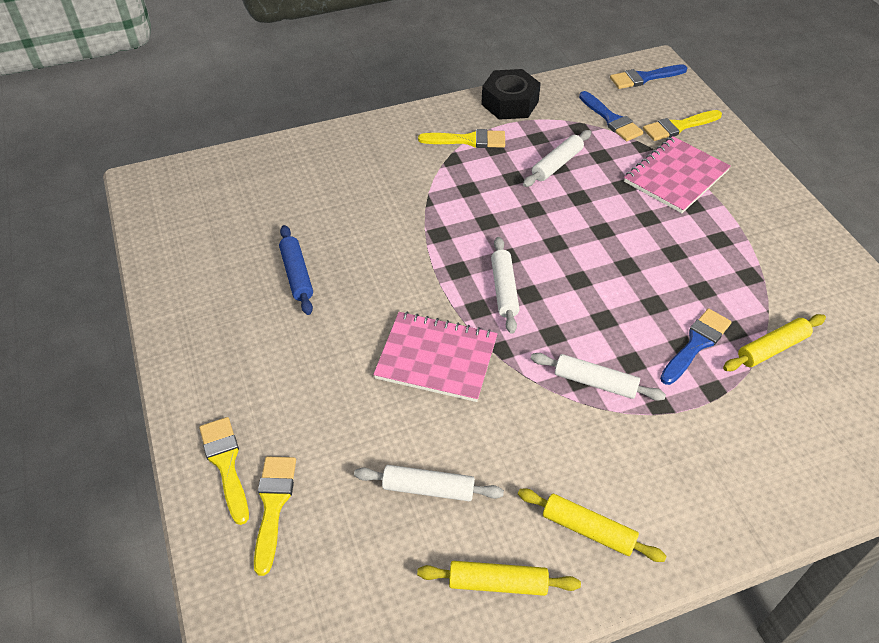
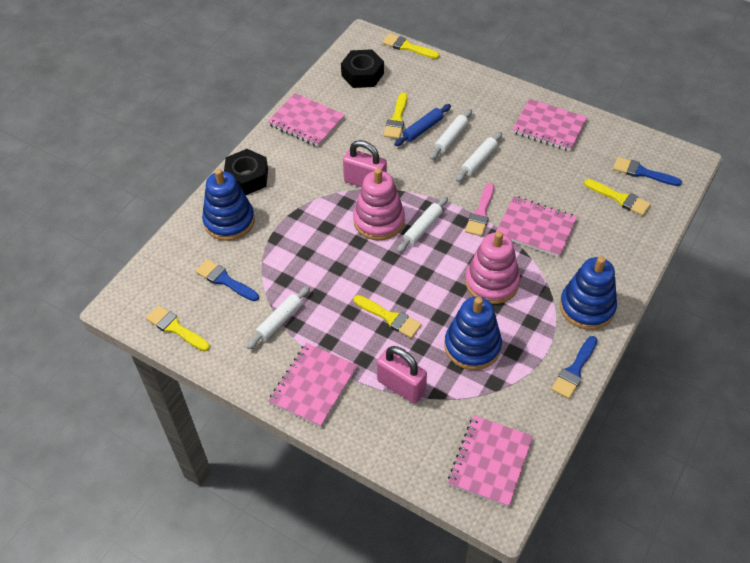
black nut: [481,69,541,120] = 1 -> [224,149,268,195] [341,49,384,88] = 2
blue stacking toy: none = 0 -> [202,169,255,241] [445,297,502,370] [560,256,617,330] = 3
pink brush: none = 0 -> [465,183,494,236] = 1
pink notebook: [373,312,498,402] [624,136,731,213] = 2 -> [267,93,345,147] [268,343,358,427] [448,415,533,507] [496,196,577,257] [512,99,587,151] = 5
pink padlock: none = 0 -> [343,140,387,187] [377,346,427,403] = 2
pink stacking toy: none = 0 -> [353,168,405,240] [465,231,520,304] = 2
yellow brush: [199,417,249,525] [254,456,296,576] [418,129,505,148] [643,110,722,141] = 4 -> [146,305,210,352] [354,295,422,338] [382,33,440,59] [383,93,407,139] [584,179,651,216] = 5
yellow rolling pin: [417,561,581,596] [518,489,667,562] [723,314,826,371] = 3 -> none = 0

